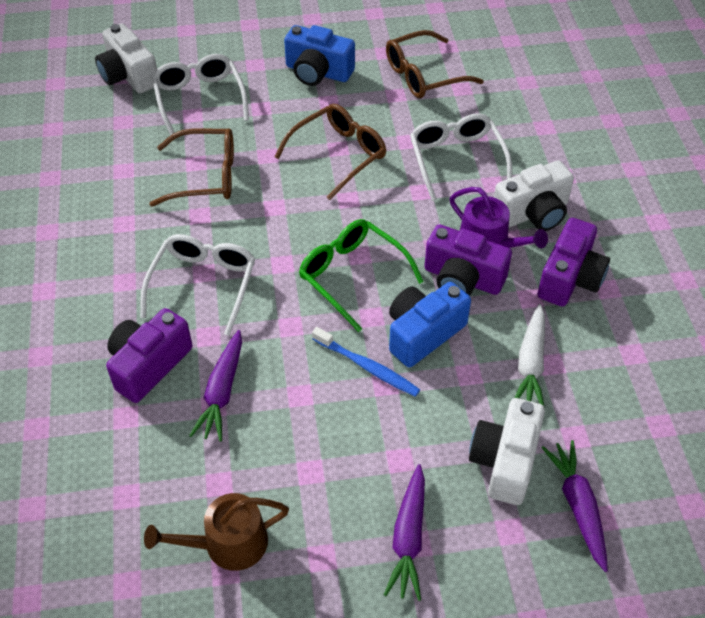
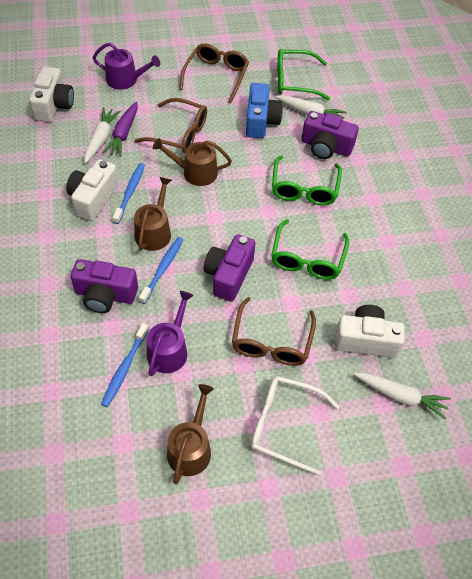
blue camera: [284,25,355,86] [389,282,471,367] = 2 -> [246,83,283,138] = 1
blue toothbrush: [312,327,420,397] = 1 -> [101,323,149,407] [113,163,145,224] [139,237,183,304] = 3
brown watering can: [144,493,289,571] = 1 -> [134,177,172,251] [153,138,232,186] [167,384,214,484] = 3
green glasses: [299,219,424,332] = 1 -> [271,219,349,280] [272,155,342,206] [277,49,330,100] = 3
purple carrot: [189,330,242,442] [384,464,425,601] [541,440,608,572] = 3 -> [102,101,138,157] = 1
purple watering can: [450,187,548,248] = 1 -> [93,42,160,90] [147,291,194,376] = 2
white carrot: [515,304,545,408] = 1 -> [84,107,121,164] [275,95,347,119] [354,373,451,419] = 3
white glasses: [140,234,255,336] [152,54,249,136] [410,113,512,201] = 3 -> [251,376,340,475] = 1

